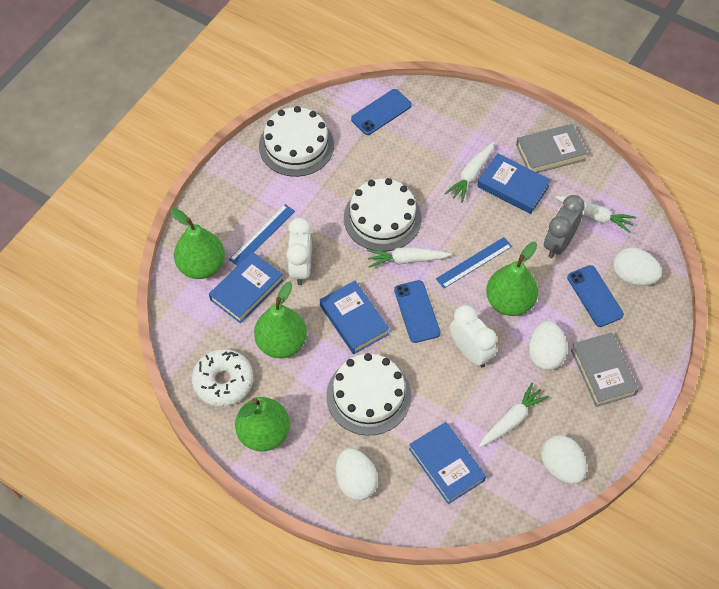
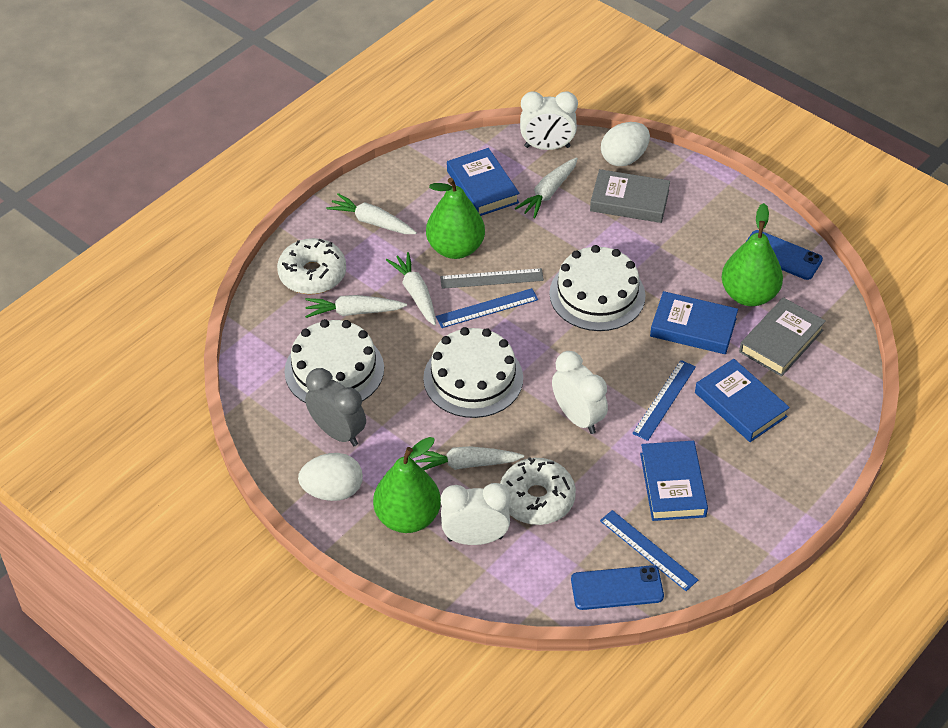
blue phone: [351,89,412,135] [394,280,441,343] [567,265,624,327] = 3 -> [571,565,664,610] [747,230,823,280] = 2
blue ruler: [229,204,295,266] [436,237,512,288] = 2 -> [436,288,538,328] [600,510,698,591] [632,360,696,441] = 3
green pear: [171,208,225,279] [235,397,290,452] [254,282,307,358] [486,242,538,316] = 4 -> [373,437,441,533] [426,178,485,259] [722,203,783,306] = 3
grey ruler: none = 0 -> [440,268,544,289] = 1
white carrot: [367,247,451,268] [445,142,494,202] [478,382,549,448] [555,196,636,233] = 4 -> [305,295,407,318] [326,193,417,234] [386,252,436,325] [415,446,524,470] [515,157,578,218] = 5
white clock: [287,217,311,285] [450,305,497,368] = 2 -> [441,483,510,545] [520,91,578,150] [552,351,608,434] = 3
white donut: [192,349,253,407] = 1 -> [277,238,346,294] [500,457,576,525] = 2
white egg: [336,448,378,500] [529,321,567,371] [541,435,587,484] [613,247,662,286] = 4 -> [298,453,363,501] [601,122,650,166] = 2

